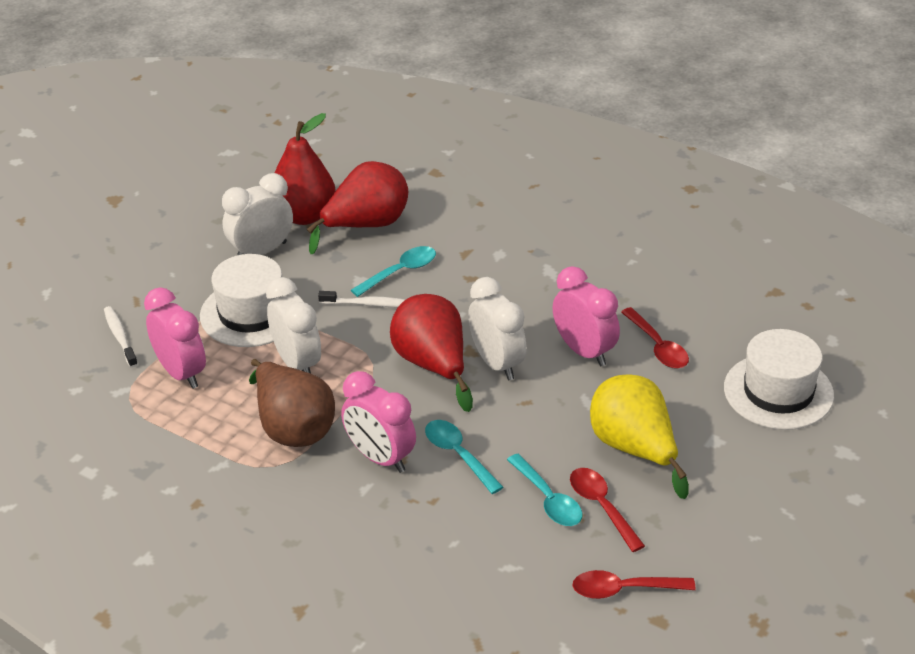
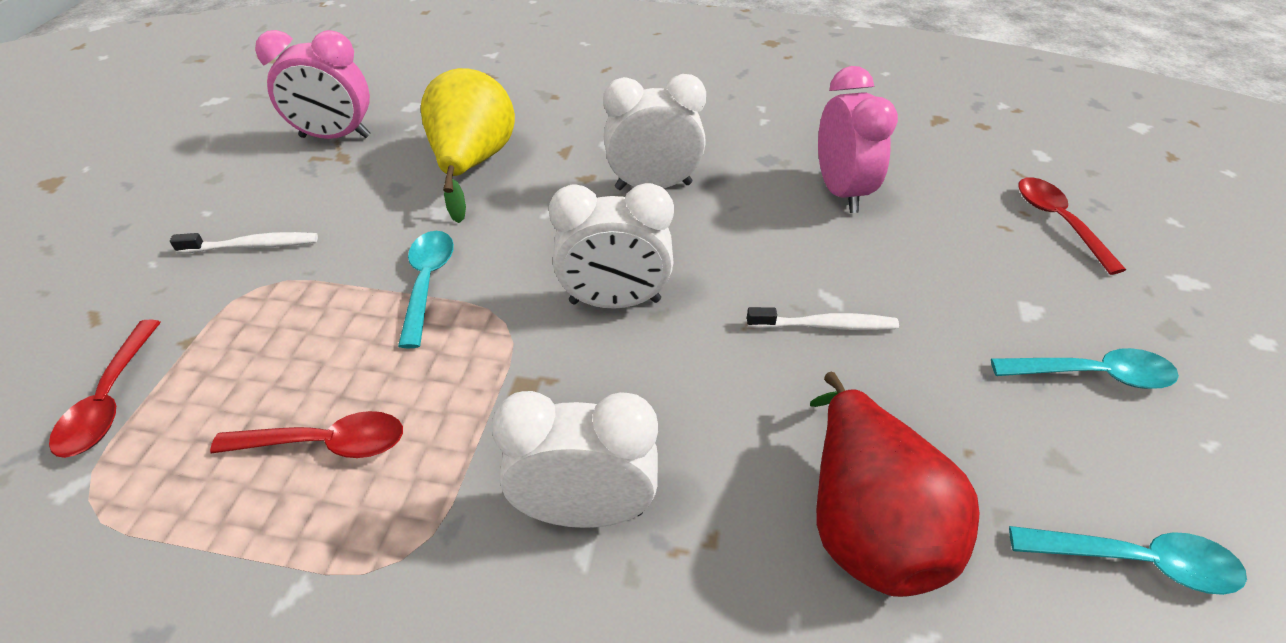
brown pear: [249,359,335,447] = 1 -> none = 0
pink clock: [144,287,206,389] [341,371,416,473] [553,266,620,366] = 3 -> [255,30,370,139] [818,66,898,213] = 2
red pear: [275,113,336,225] [307,161,408,254] [390,294,473,412] = 3 -> [810,372,979,597] = 1
white hat: [200,254,296,347] [724,329,834,430] = 2 -> none = 0

